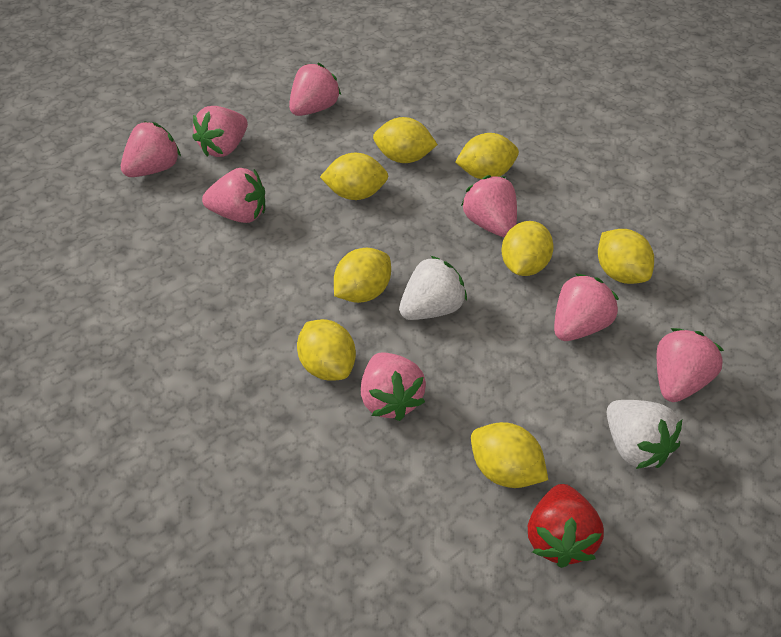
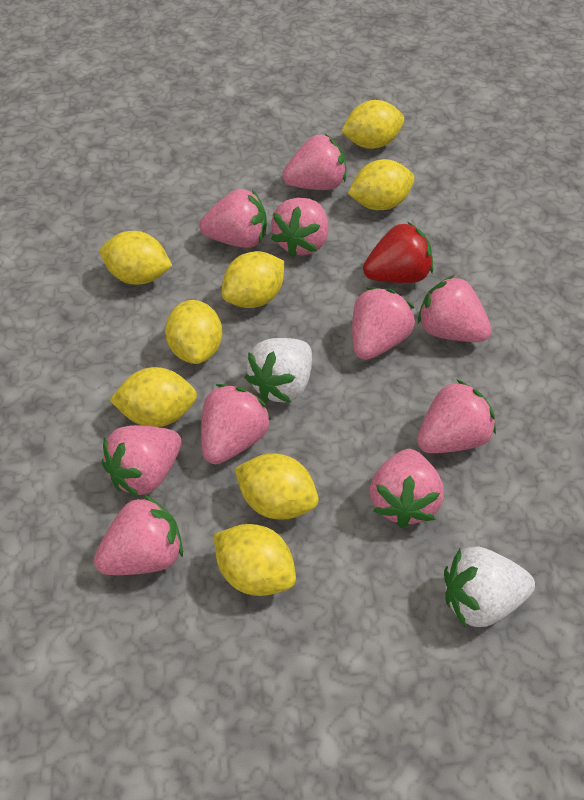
pink strawberry: [121,122,181,177] [192,106,248,157] [202,168,265,223] [289,63,341,116] [361,352,426,421] [461,175,517,237] [554,273,619,341] [657,328,724,402] = 8 -> [94,495,183,575] [102,425,181,498] [199,189,267,248] [201,384,271,464] [271,198,328,257] [282,134,346,190] [352,287,415,360] [370,449,444,528] [417,379,496,453] [418,275,492,342] = 10

